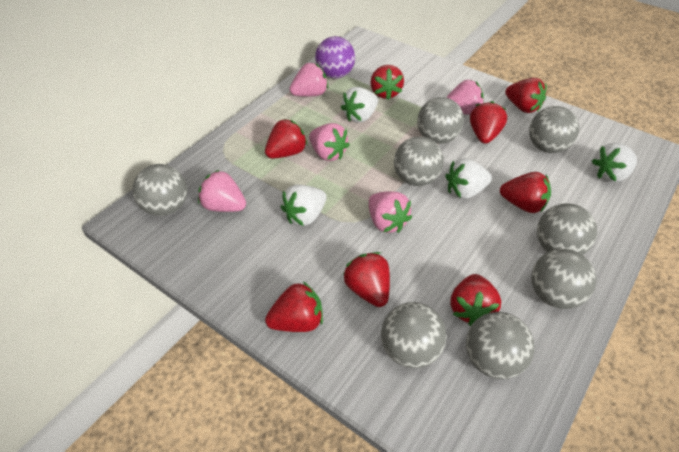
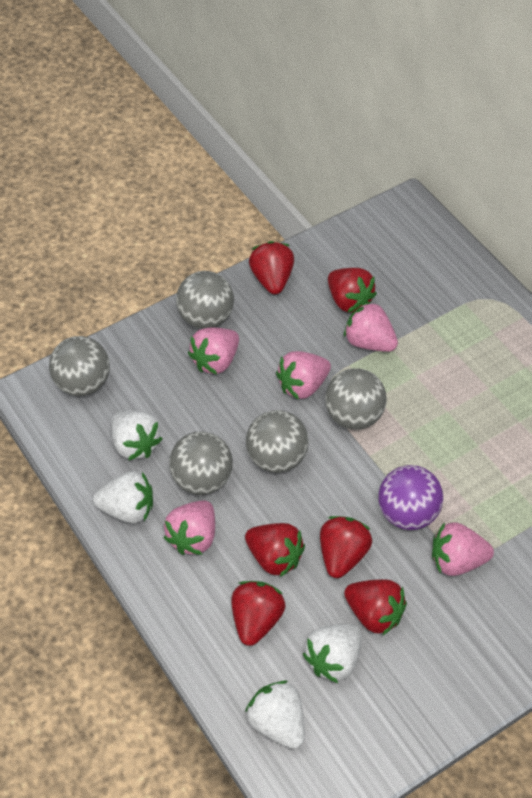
grey ball: [133,164,187,216] [381,302,447,368] [394,136,444,186] [417,97,464,144] [466,312,535,379] [529,106,579,153] [531,249,596,309] [537,203,597,255] = 8 -> [49,336,110,396] [169,431,233,495] [176,271,234,329] [246,410,309,473] [325,368,387,430] = 5
red strawberry: [265,119,308,159] [265,281,323,332] [343,252,390,307] [370,65,404,100] [451,274,501,326] [470,101,507,144] [500,172,551,213] [505,78,547,113] = 8 -> [231,581,286,646] [245,523,305,577] [249,241,294,294] [320,516,372,578] [328,268,377,313] [344,579,407,636] = 6

